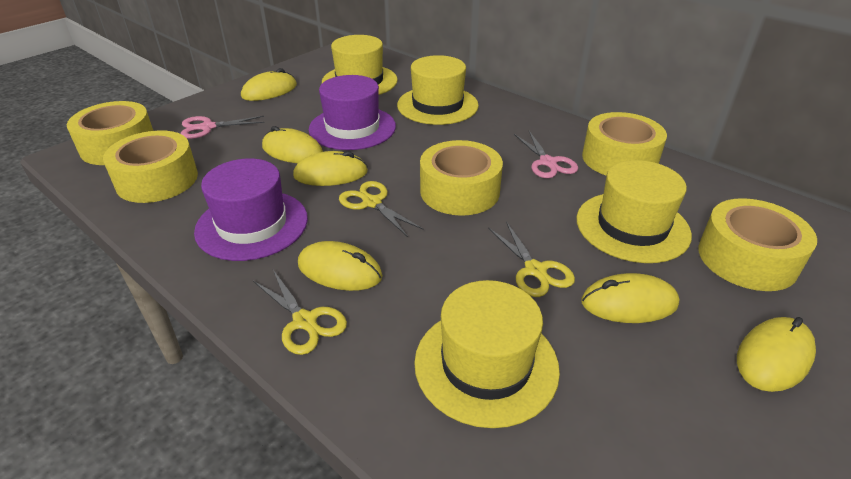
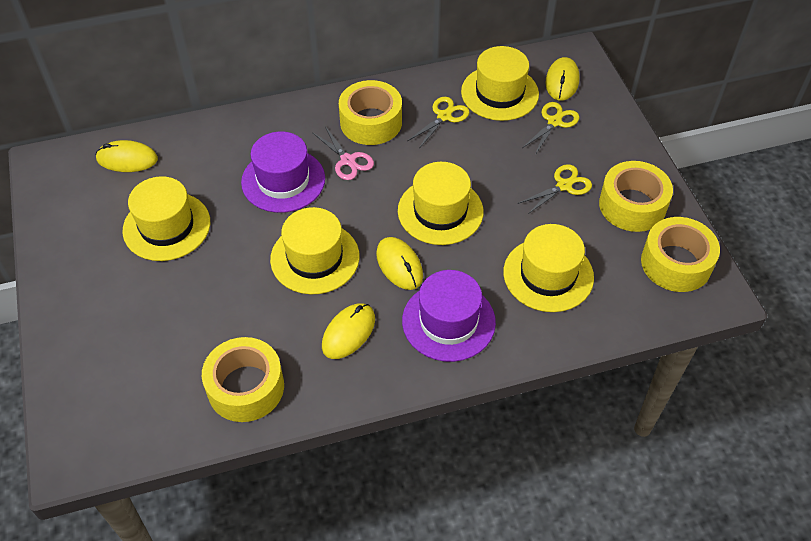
pink scissors: [181,116,265,139] [514,131,578,178] = 2 -> [312,126,374,180] = 1
yellow hat: [322,35,398,95] [397,55,479,125] [414,280,560,428] [576,160,692,263] = 4 -> [122,176,210,261] [270,207,360,294] [398,162,484,245] [461,46,539,121] [503,224,594,312] = 5
yellow mouse: [241,68,297,101] [262,126,323,163] [293,151,368,186] [298,241,383,291] [581,273,679,323] [737,317,816,392] = 6 -> [95,140,158,172] [322,303,375,359] [376,237,423,290] [546,57,580,101] = 4
yellow tape: [67,101,153,165] [103,130,198,203] [420,140,503,216] [582,112,667,176] [698,198,817,291] = 5 -> [202,337,284,422] [339,80,402,145] [599,161,673,232] [641,217,720,292] = 4

